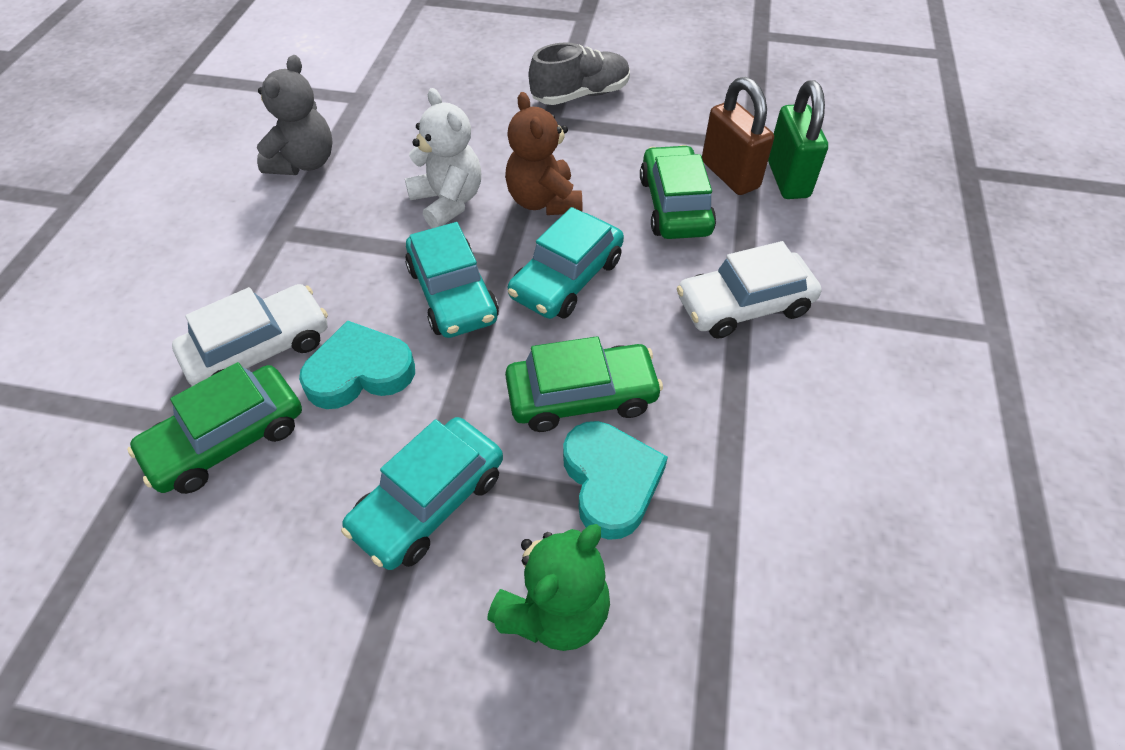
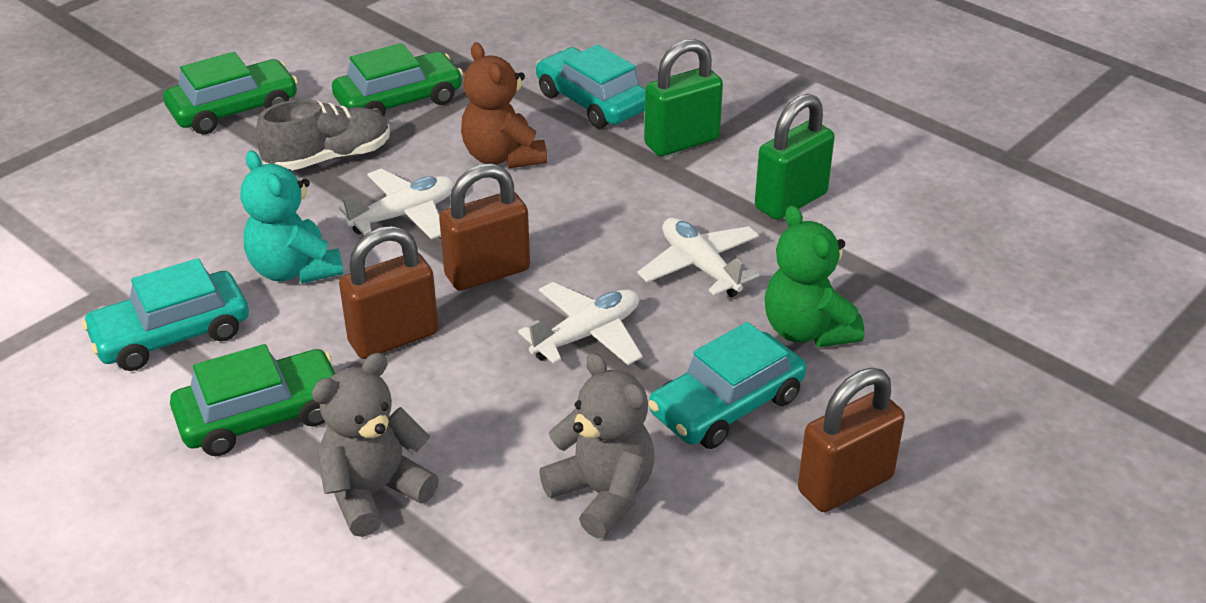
brown padlock: [702,77,774,195] = 1 -> [339,226,438,359] [439,163,530,291] [798,368,905,512] = 3
green padlock: [768,80,828,199] = 1 -> [644,39,723,156] [755,94,835,220] = 2
grey teddy bear: [257,55,333,175] = 1 -> [312,353,439,537] [539,353,654,538] = 2
turquoise heart: [299,320,415,409] [563,421,668,540] = 2 -> none = 0
turquoise teddy bear: none = 0 -> [241,150,344,284] = 1
white car: [172,284,328,386] [677,241,822,339] = 2 -> none = 0
white plane: none = 0 -> [339,169,455,239] [518,282,643,365] [637,218,760,297] = 3
white teddy bear: [405,88,481,228] = 1 -> none = 0

